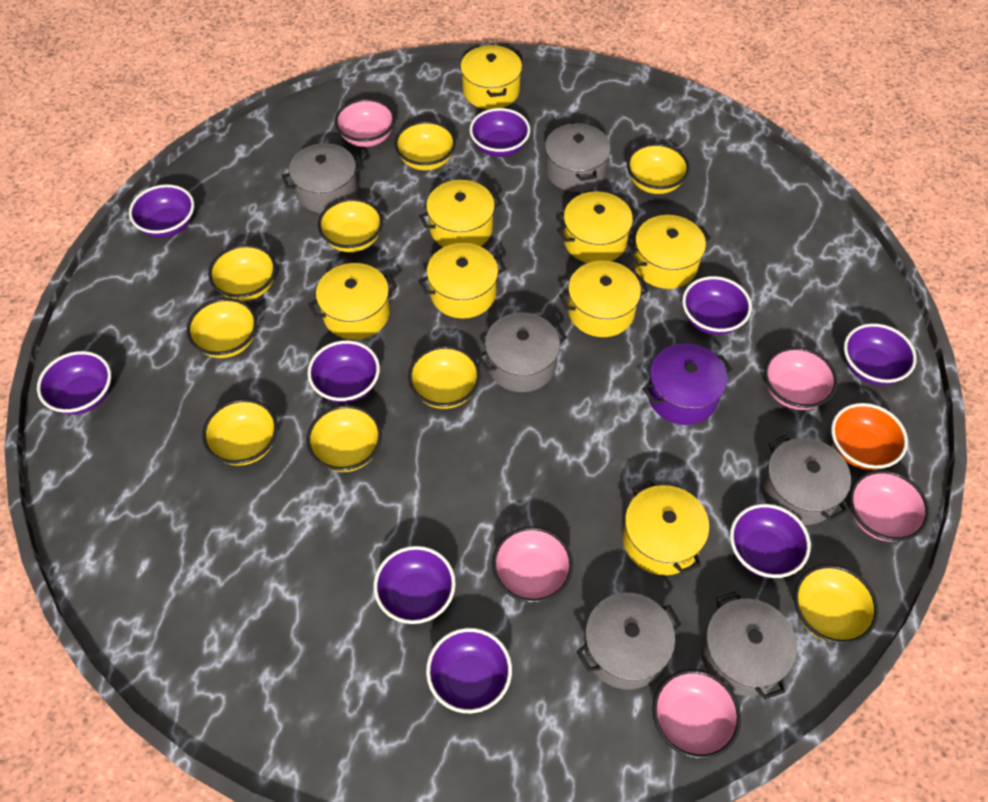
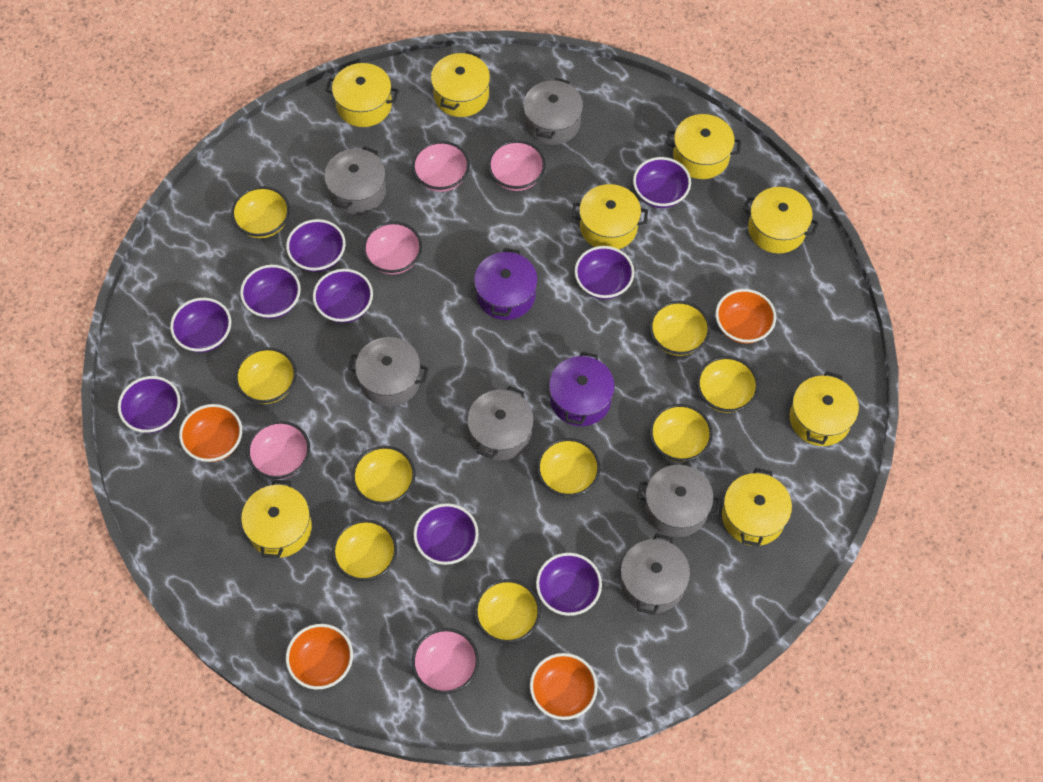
orange bowl: [831,403,908,470] = 1 -> [179,404,242,462] [286,624,353,689] [530,653,598,720] [716,289,776,344] = 4
purple pot: [642,343,732,425] = 1 -> [474,248,538,320] [549,352,615,426] = 2

